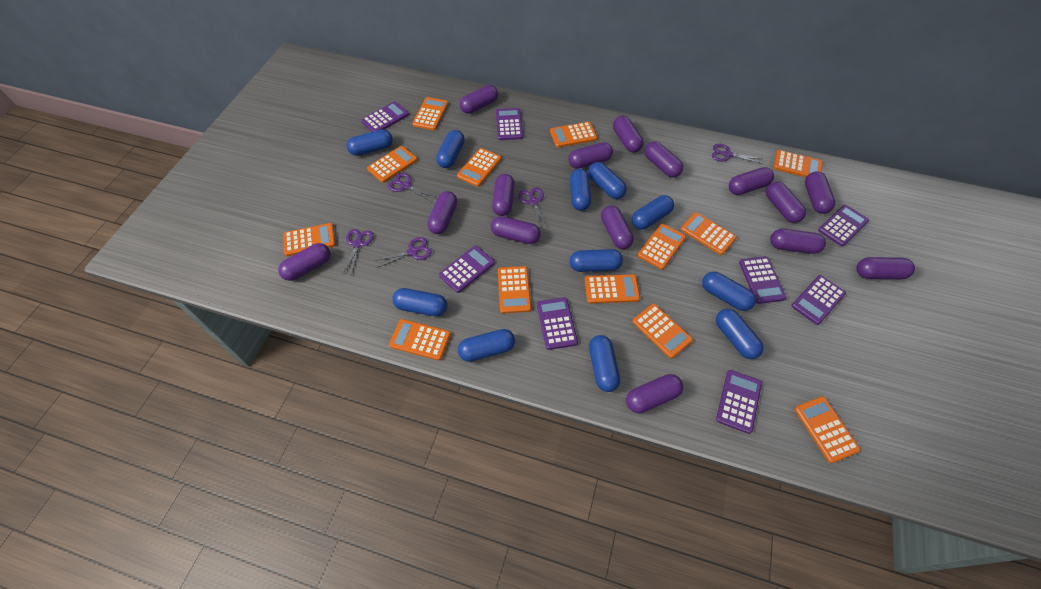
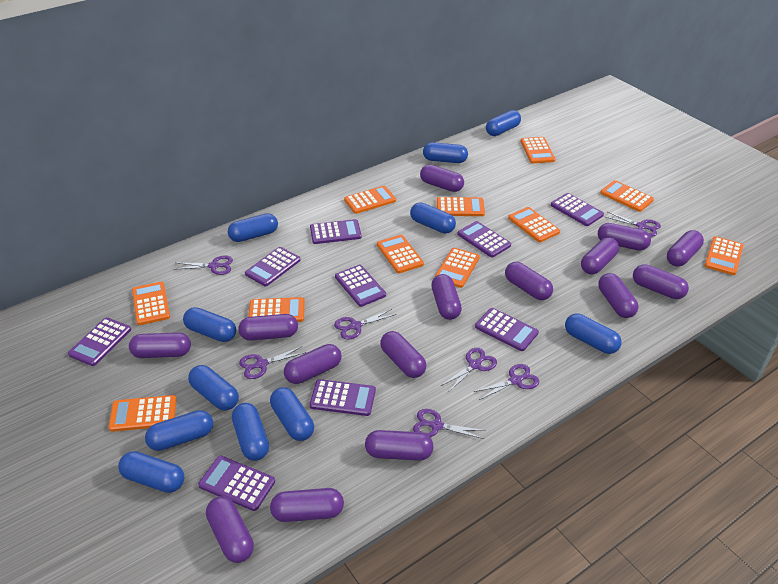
orange calculator: [283,223,336,256] [367,146,417,183] [389,319,451,361] [412,97,448,130] [457,148,501,187] [498,266,531,314] [550,122,597,147] [585,274,640,304] [632,304,693,359] [638,223,686,270] [681,212,737,255] [773,150,823,177] [794,396,860,463] = 13 -> [109,395,177,432] [132,282,170,325] [248,297,305,322] [344,186,396,214] [377,235,424,273] [435,248,480,288] [437,197,485,216] [508,207,560,242] [520,137,555,164] [600,180,654,212] [704,236,743,275] = 11
purple calculator: [361,101,409,132] [439,246,495,293] [496,108,523,140] [537,297,578,350] [716,370,762,434] [739,256,786,304] [791,275,846,325] [818,205,869,247] = 8 -> [68,317,131,366] [198,456,275,511] [245,247,300,286] [309,379,376,416] [310,219,362,244] [335,265,386,307] [458,221,511,257] [475,308,539,351] [551,193,604,226] = 9
purple scissors: [342,229,373,275] [374,237,432,268] [388,173,435,202] [518,188,548,228] [712,143,763,164] = 5 -> [174,255,233,275] [239,346,306,379] [334,309,396,340] [413,409,486,439] [441,348,497,392] [474,364,539,400] [604,212,661,237] = 7

